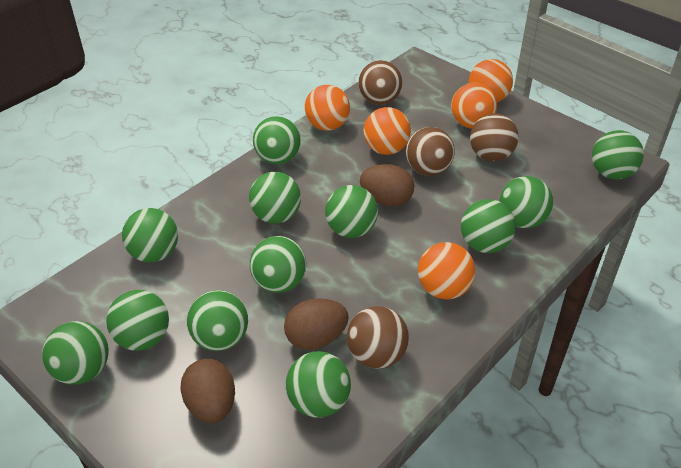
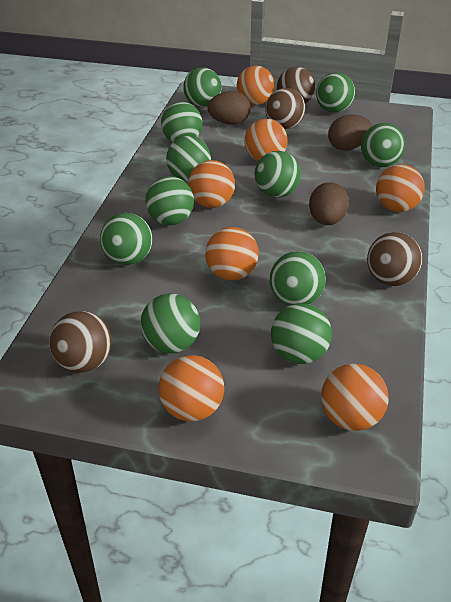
green ball: [42,321,109,385] [106,290,169,351] [122,208,178,263] [187,290,248,351] [249,172,301,224] [250,236,306,293] [253,116,301,164] [285,351,351,418] [325,185,378,238] [461,199,516,253] [499,176,553,228] [592,130,644,180] = 12 -> [100,213,152,265] [140,294,200,353] [145,176,194,225] [161,102,202,142] [166,136,211,181] [183,67,222,107] [255,151,301,198] [270,251,326,306] [271,303,332,364] [316,72,355,113] [361,123,405,167] = 11
orange ball: [304,85,350,131] [364,107,411,155] [418,242,475,300] [451,82,497,128] [469,59,513,102] = 5 -> [159,355,224,421] [188,160,235,208] [205,227,259,280] [237,66,275,105] [245,119,288,161] [321,364,389,431] [376,164,425,212] = 7

